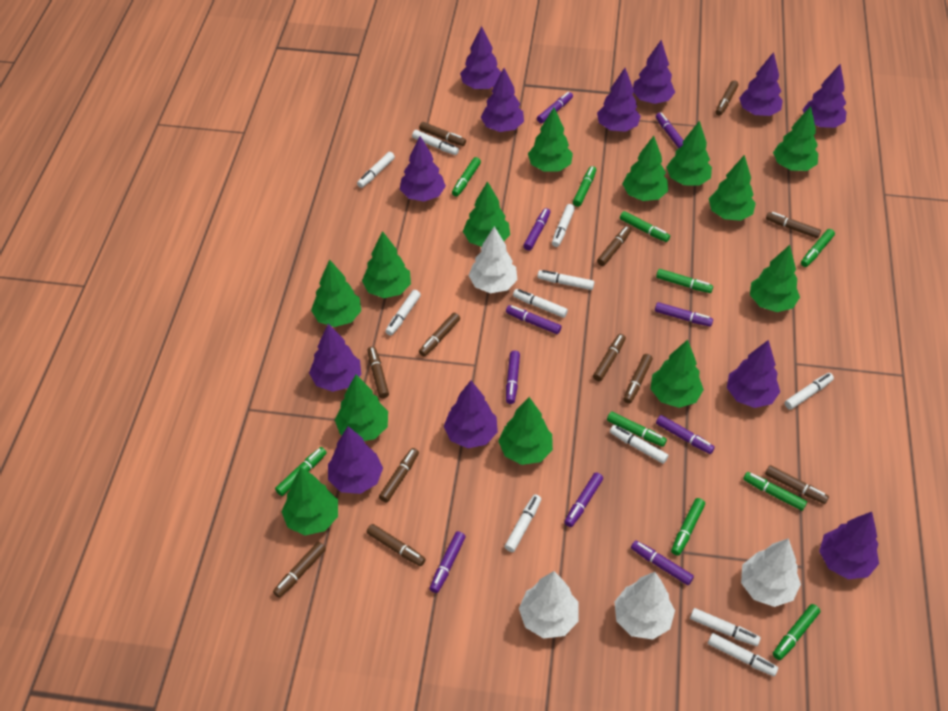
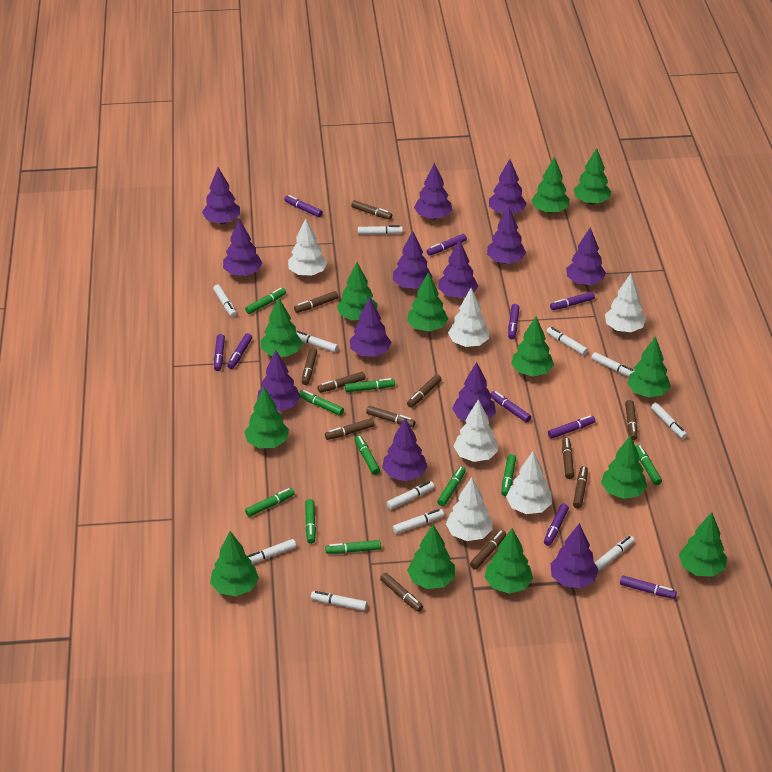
purple tree: [309,324,361,392] [328,426,383,494] [400,136,446,202] [444,381,498,448] [460,26,501,90] [480,68,524,132] [597,68,641,132] [633,40,675,104] [727,340,780,408] [739,52,783,116] [803,64,846,128] [819,512,879,579] = 12 -> [202,168,240,224] [223,219,262,276] [257,350,300,411] [350,297,391,357] [382,418,427,481] [393,231,433,289] [414,163,452,220] [438,239,478,298] [452,362,496,421] [487,207,526,264] [489,159,527,215] [551,523,599,588] [566,227,606,285] = 13
white tree: [468,226,517,293] [519,571,578,639] [615,572,675,640] [741,538,801,607] = 4 -> [288,218,328,276] [446,477,493,541] [448,288,489,347] [453,399,498,462] [506,451,552,514] [605,274,646,332] = 6

